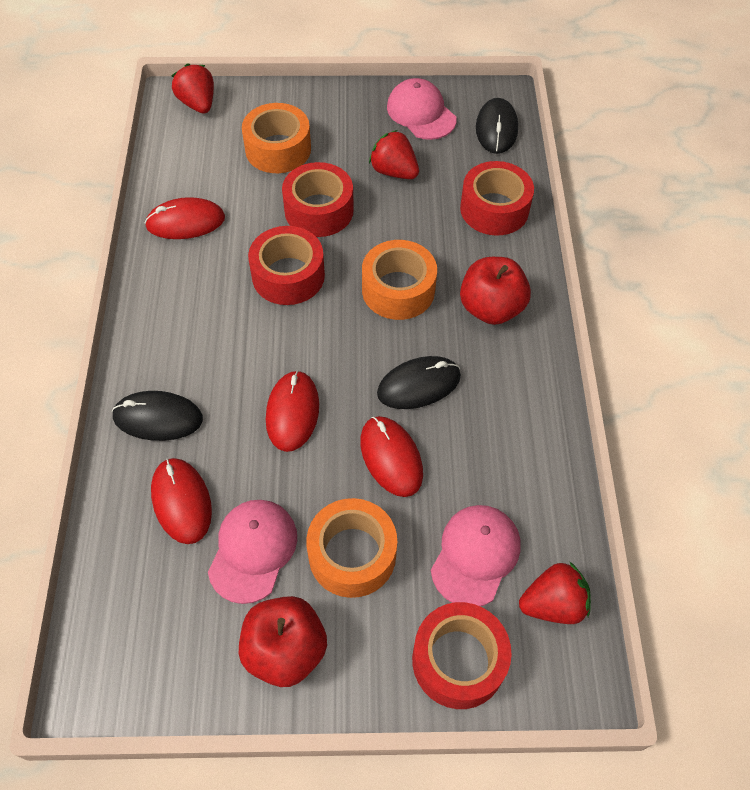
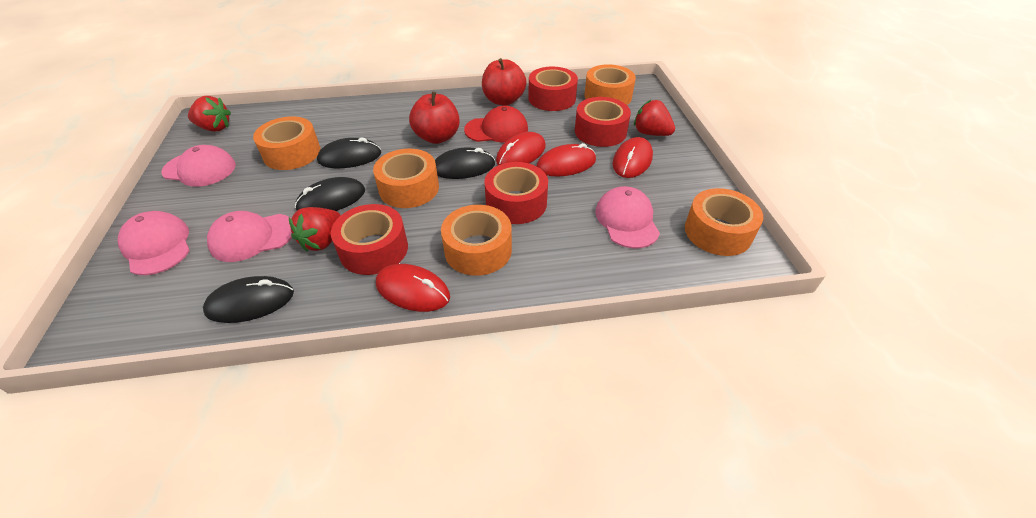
black mouse: [112,391,203,441] [377,356,461,409] [476,98,518,154] = 3 -> [203,276,294,323] [295,177,365,211] [317,138,382,168] [435,148,495,179] = 4
orange tape: [242,103,311,173] [306,498,397,598] [362,240,437,320] = 3 -> [253,117,321,170] [373,149,439,208] [441,205,512,276] [584,64,636,105] [685,188,763,256] = 5
pink cap: [208,500,297,604] [387,78,457,140] [431,505,520,606] = 3 -> [118,211,190,275] [162,145,236,187] [207,211,292,262] [595,186,660,248] = 4
red cap: none = 0 -> [464,106,528,143] = 1

